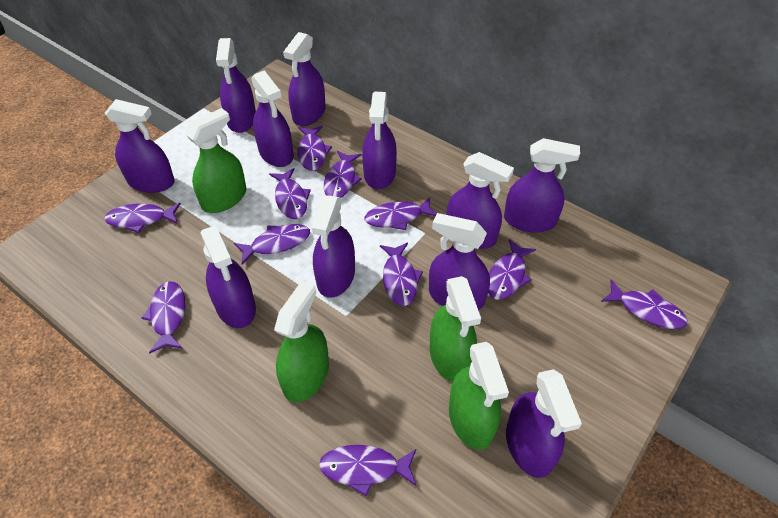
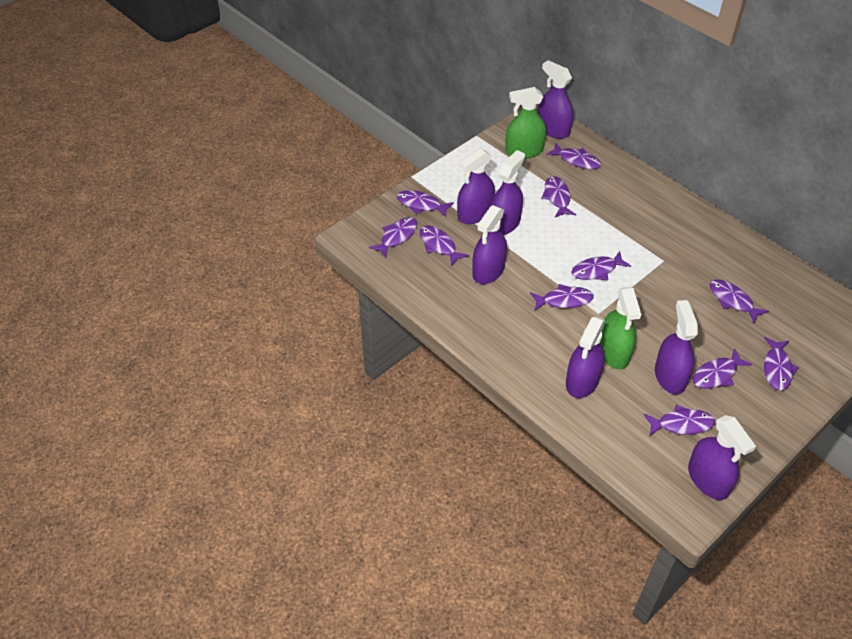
green spray bottle: [185,108,247,213] [274,281,329,402] [430,276,481,382] [449,342,509,450] = 4 -> [505,87,546,159] [600,287,641,369] = 2
purple spray bottle: [105,99,175,193] [201,225,256,328] [216,38,256,133] [251,70,294,167] [283,32,326,126] [311,195,355,298] [362,92,397,189] [429,213,490,310] [446,152,514,249] [504,138,580,233] [506,369,582,478] = 11 -> [457,148,495,224] [472,205,507,284] [491,150,525,235] [538,60,573,139] [566,317,605,398] [655,300,698,394] [688,415,756,500] = 7

